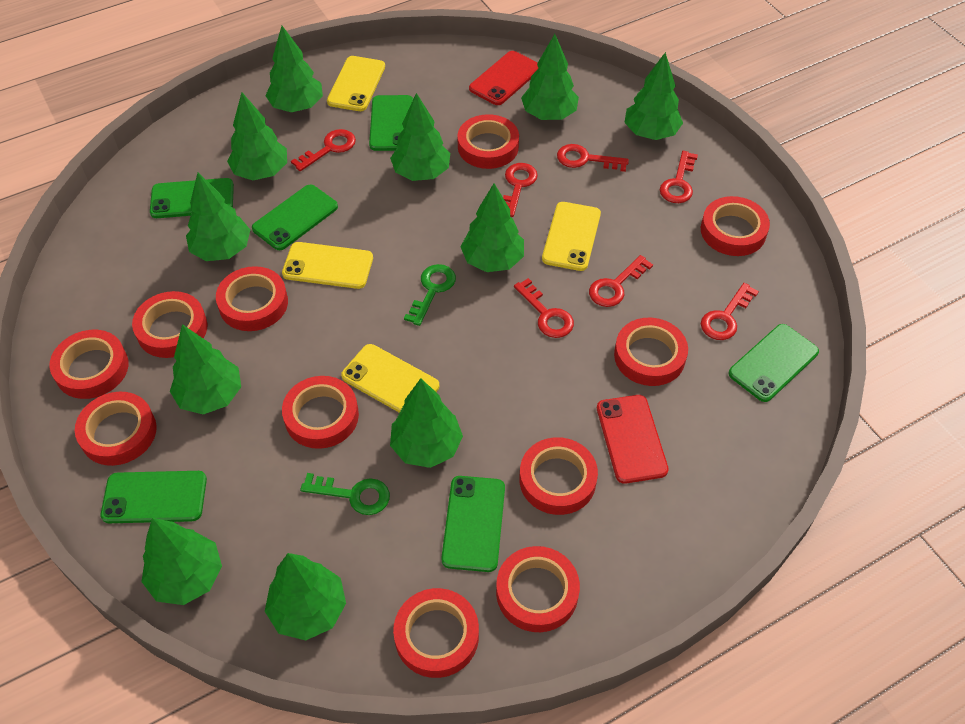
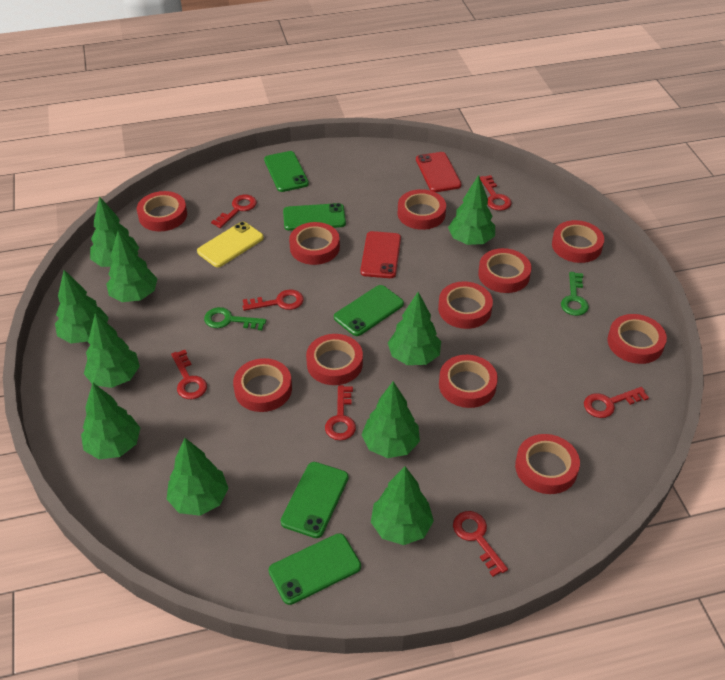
green phone: [101,471,207,523] [150,178,234,218] [252,185,338,250] [369,95,413,151] [441,476,505,572] [729,324,819,402] = 6 -> [264,151,309,192] [269,533,361,605] [280,462,349,538] [283,203,346,231] [334,285,404,336] = 5
green tree: [141,518,222,605] [170,324,241,414] [186,173,250,261] [227,93,287,180] [265,26,323,112] [265,553,346,640] [390,93,450,181] [390,378,463,468] [461,184,524,272] [521,34,579,120] [624,52,683,140] = 11 -> [55,270,109,343] [81,383,140,459] [84,313,140,388] [90,196,139,267] [106,230,158,302] [167,438,228,516] [361,381,420,458] [371,466,434,545] [388,292,441,365] [448,175,495,245] = 10
yellow phone: [282,242,373,289] [327,56,385,111] [341,344,439,413] [542,202,601,271] = 4 -> [197,222,264,267] = 1

